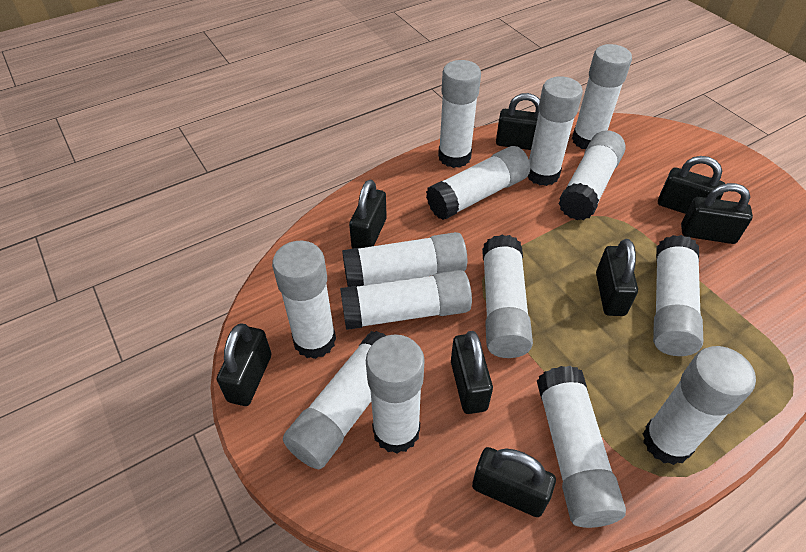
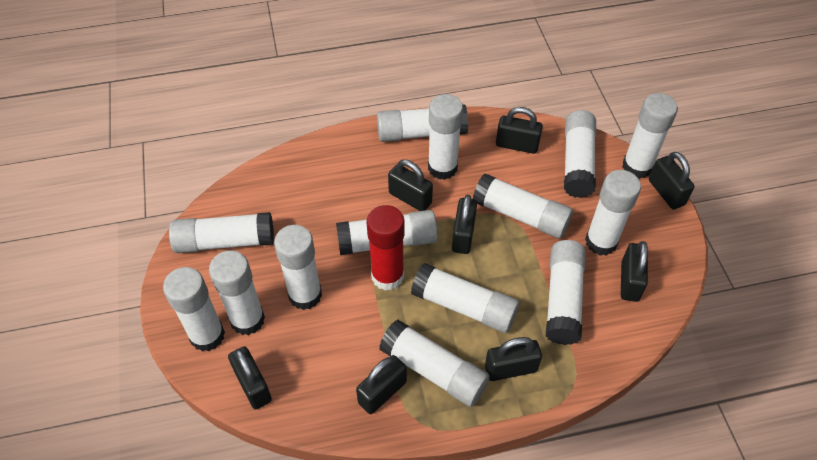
red glue stick: none = 0 -> [367,205,404,291] = 1

